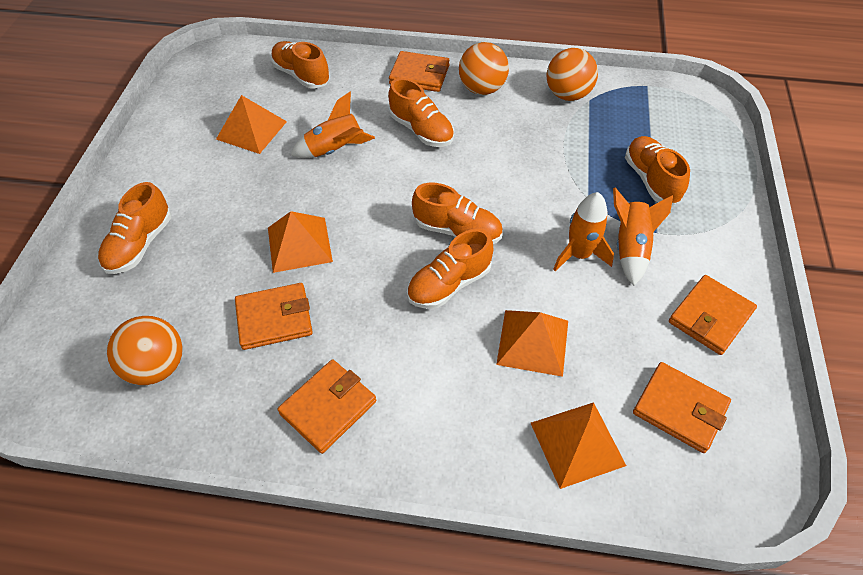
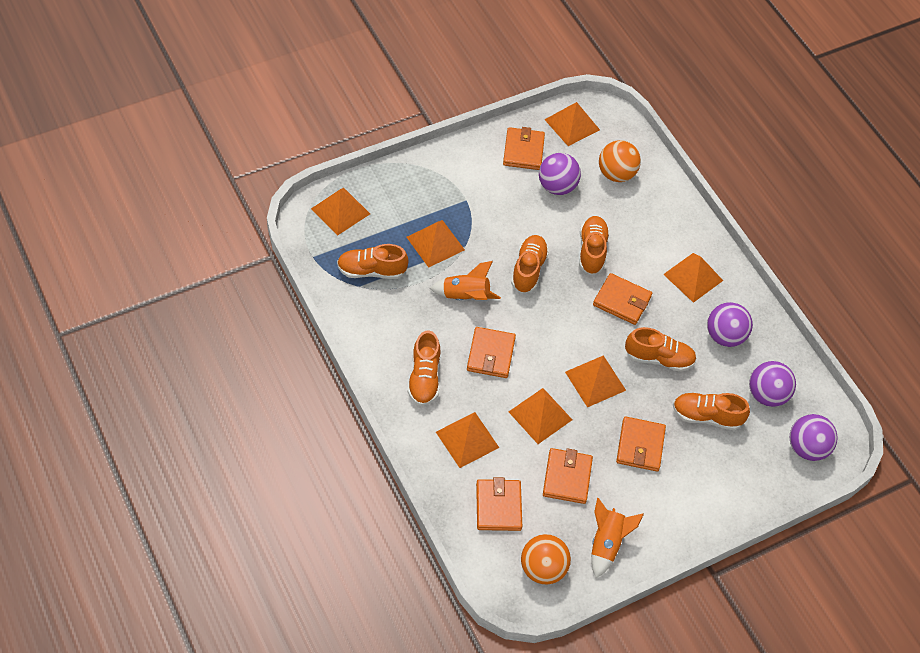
orange ball: [107,316,183,385] [459,42,509,95] [547,48,598,101] = 3 -> [521,534,571,584] [599,140,641,182] = 2
orange pyramid: [216,95,287,154] [268,211,333,273] [496,310,568,377] [531,402,626,489] = 4 -> [311,188,370,236] [407,220,465,268] [436,412,499,468] [509,388,572,444] [544,102,600,146] [565,355,626,407] [663,253,723,303] = 7
orange rocket: [291,92,375,158] [553,192,614,271] [613,187,673,286] = 3 -> [430,261,501,300] [591,498,644,578] = 2
orange wallet: [235,283,313,350] [277,359,376,454] [389,51,450,92] [633,362,731,453] [669,275,757,355] = 5 -> [467,327,516,378] [476,477,522,531] [503,127,545,170] [543,448,593,504] [593,273,652,325] [616,417,666,472] = 6
purple ball: none = 0 -> [539,153,581,195] [707,302,753,347] [749,361,796,407] [790,414,838,461] = 4

